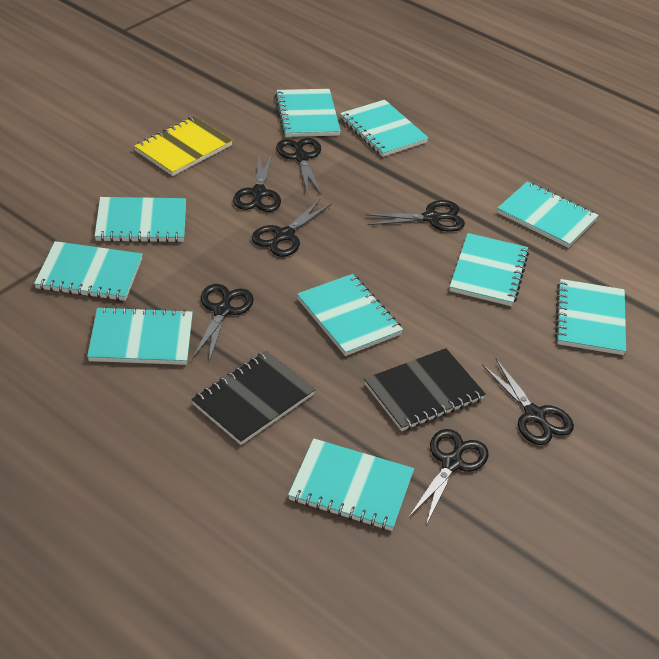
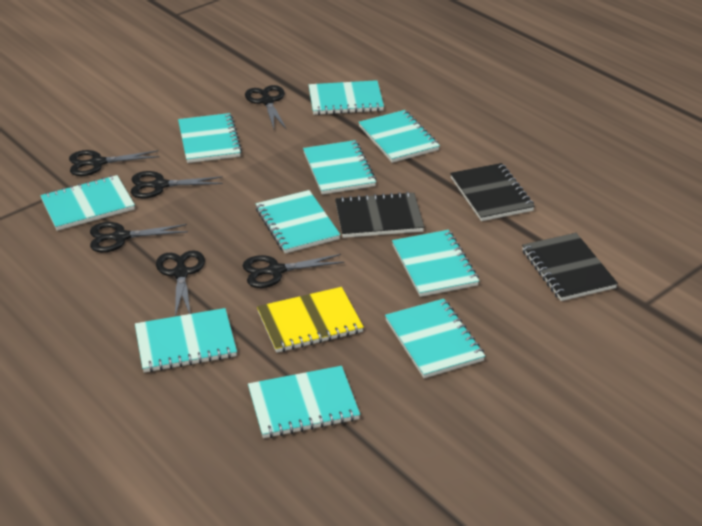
black notebook: [191,351,316,445] [364,348,486,431] = 2 -> [335,192,424,238] [450,163,535,221] [522,233,618,301] = 3
black scissors: [192,284,254,361] [233,153,281,212] [252,199,332,257] [276,138,321,195] [365,200,465,232] [409,429,488,525] [482,359,574,445] = 7 -> [69,150,160,176] [90,222,188,252] [131,171,223,198] [156,250,205,316] [242,254,345,288] [245,85,286,129] = 6

